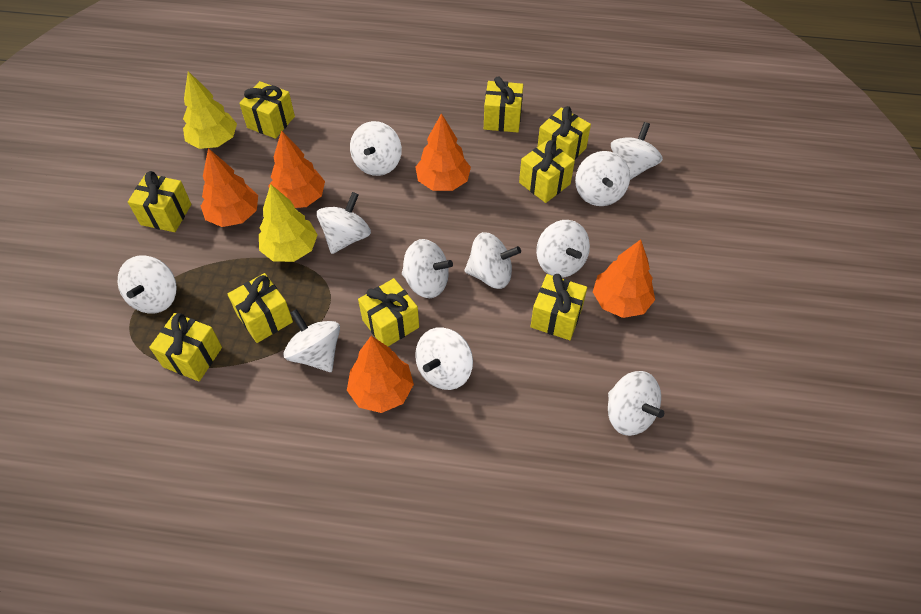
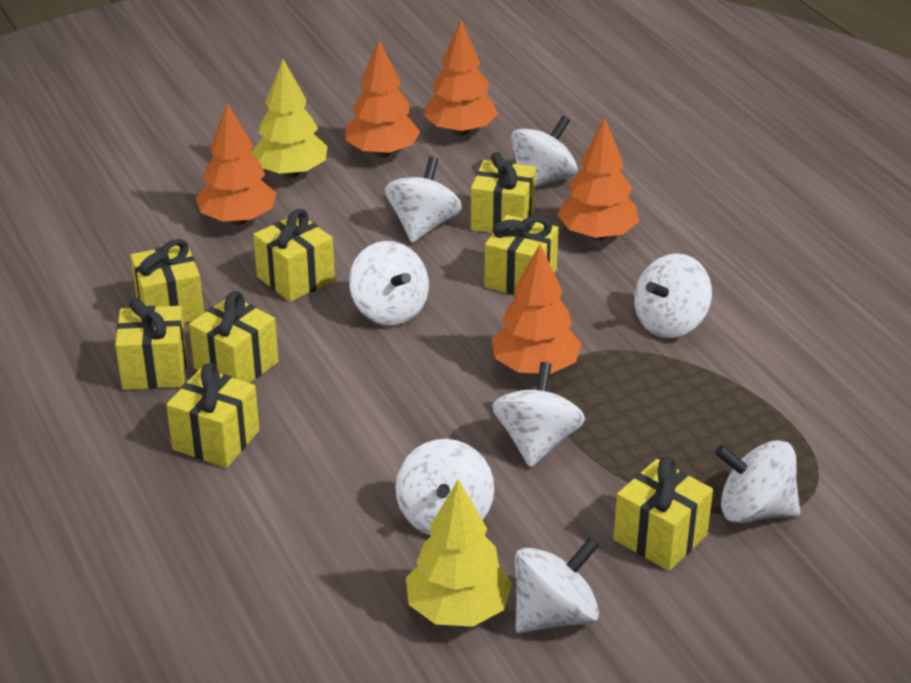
white spinning top: [118,255,177,314] [283,309,340,372] [317,192,371,254] [350,121,402,176] [402,239,453,298] [415,327,473,390] [465,232,521,289] [536,220,590,278] [575,151,630,206] [608,371,664,436] [611,122,663,180] = 11 -> [349,241,429,325] [385,156,462,243] [396,439,494,536] [492,362,585,467] [511,116,577,187] [515,538,599,633] [634,253,712,338] [715,440,800,523] = 8
yellow gift: [128,171,191,232] [149,313,222,382] [228,273,293,343] [239,81,295,139] [358,278,419,346] [484,76,523,133] [519,140,575,203] [530,274,587,340] [537,106,591,160] = 9 -> [115,298,187,390] [130,239,204,323] [166,363,259,468] [189,291,279,383] [253,209,335,302] [471,152,536,233] [484,215,559,295] [613,457,713,571] = 8

